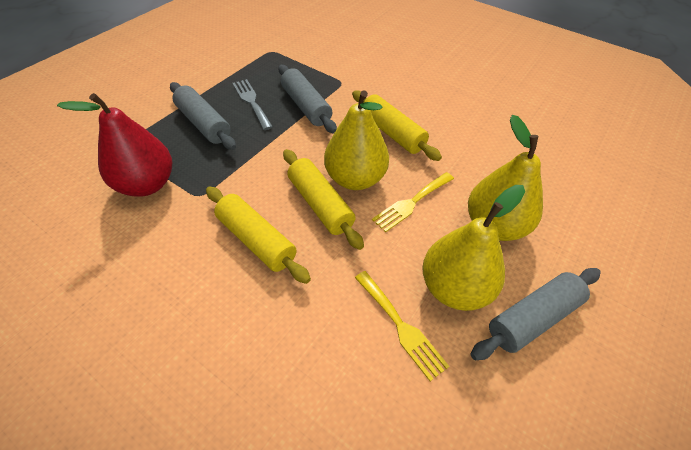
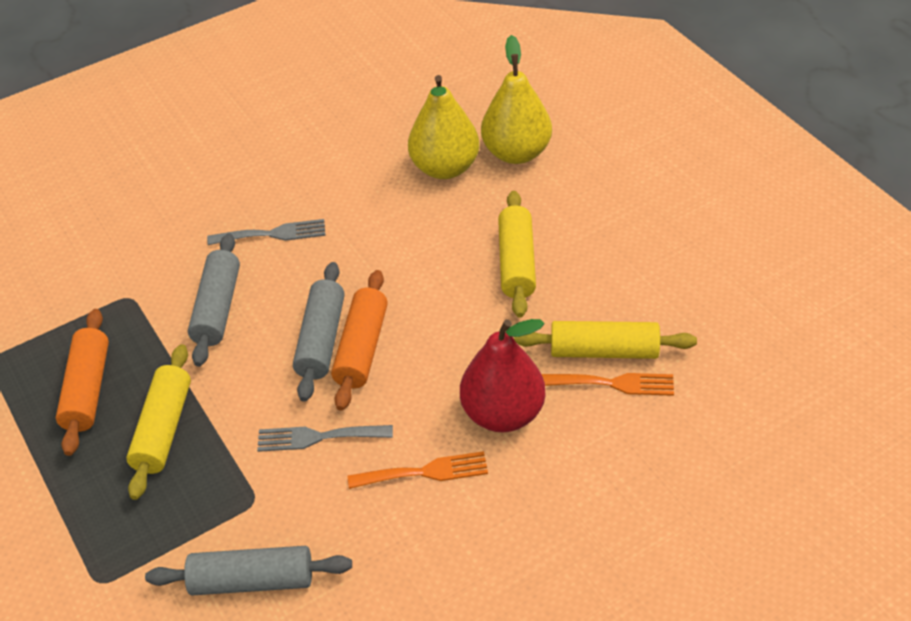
grey fork: [233,79,273,130] = 1 -> [207,219,326,245] [257,425,393,452] = 2
orange fork: none = 0 -> [348,451,488,489] [542,373,674,396] = 2
orange rolling pin: none = 0 -> [56,309,109,456] [331,270,388,411] = 2
yellow fork: [355,271,449,381] [372,172,454,232] = 2 -> none = 0
yellow pear: [324,90,389,190] [422,185,525,311] [468,115,543,241] = 3 -> [408,75,479,179] [481,35,552,164] = 2

